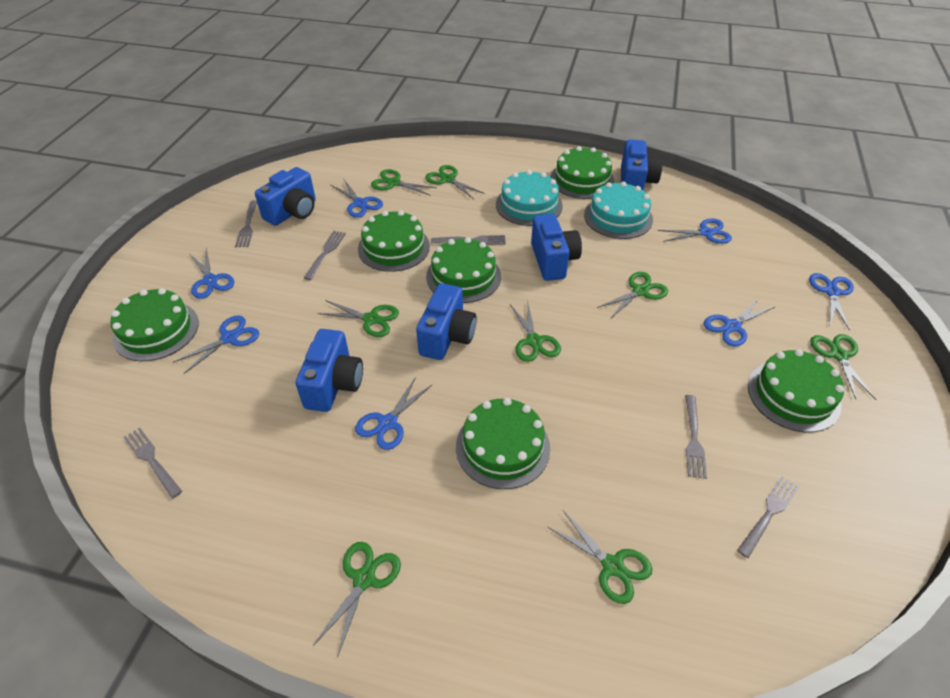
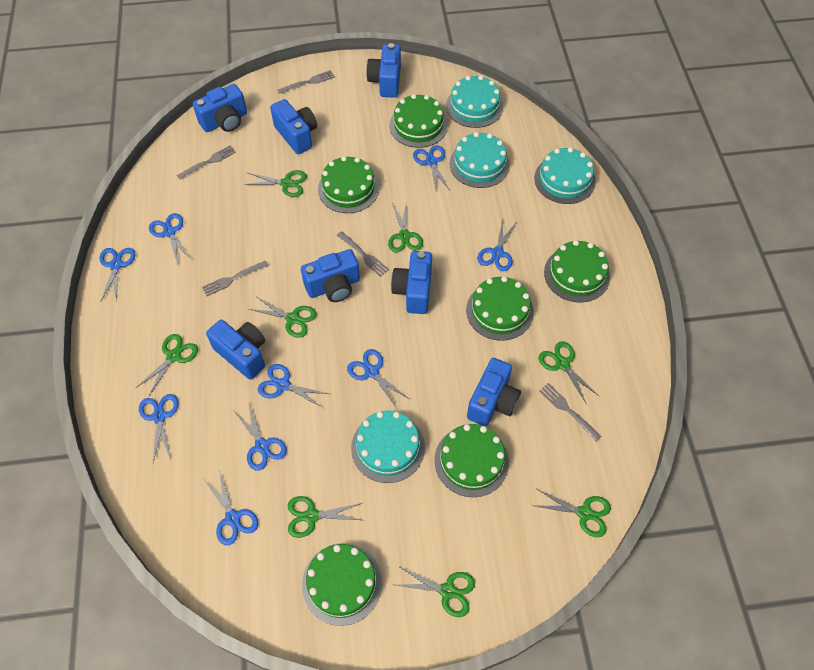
blue camera: [255,167,316,226] [296,329,363,412] [416,283,477,360] [531,214,582,281] [621,140,663,190] = 5 -> [193,84,247,132] [206,320,265,380] [270,99,317,154] [301,249,360,302] [366,43,401,98] [391,251,432,314] [467,358,521,426] = 7
blue scissors: [173,315,259,374] [190,249,234,299] [331,180,383,218] [355,377,433,450] [658,219,732,244] [704,298,775,347] [809,273,854,330] = 7 -> [100,248,136,302] [139,394,179,462] [149,213,192,265] [204,470,258,545] [233,402,287,471] [258,364,329,408] [347,349,409,408] [413,145,450,194] [477,219,517,271] = 9
grey fork: [123,428,182,498] [235,200,257,247] [304,231,346,280] [431,235,506,245] [685,395,707,479] [737,476,799,558] = 6 -> [177,145,236,179] [202,260,269,296] [278,70,335,94] [336,231,389,277] [539,383,602,441] = 5
turquoise cake: [496,170,563,226] [584,181,653,239] = 2 -> [351,411,425,483] [446,75,503,128] [450,132,510,188] [534,147,596,204] = 4

